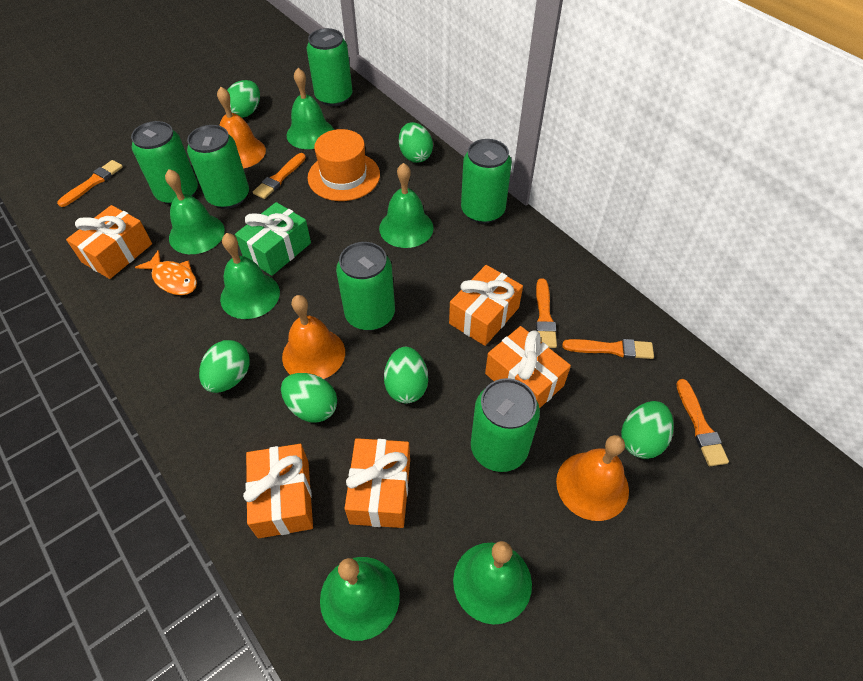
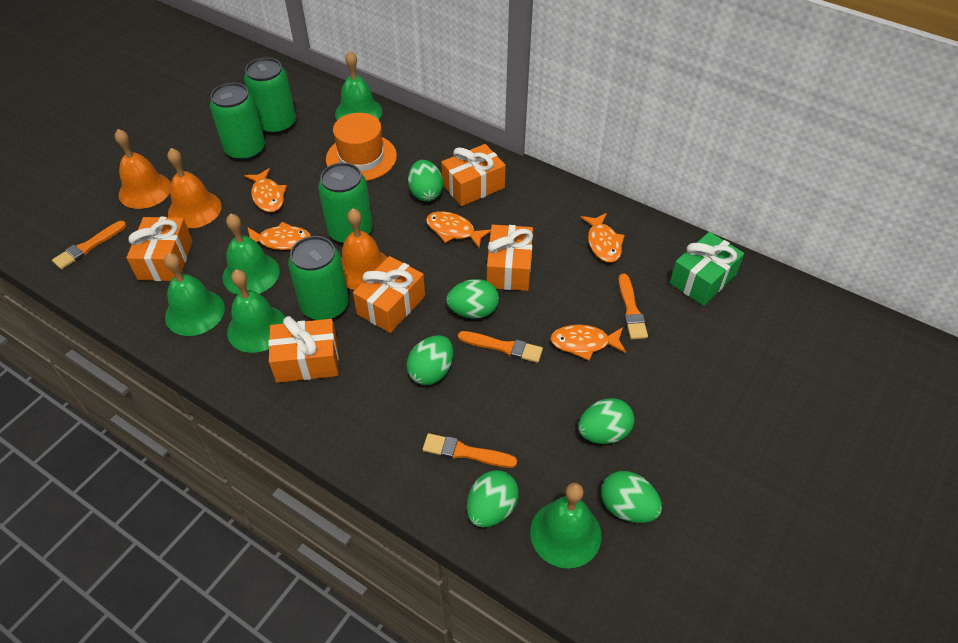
green bell: [165,169,225,254] [220,233,280,319] [286,68,334,149] [320,557,400,641] [379,163,434,248] [453,541,532,625] = 6 -> [164,253,225,336] [223,213,280,295] [227,269,285,353] [335,51,382,120] [530,483,601,568] = 5
green can: [131,121,198,205] [187,125,249,209] [307,28,353,106] [336,242,395,331] [461,139,512,224] [471,378,540,472] = 6 -> [210,83,265,161] [244,58,296,134] [288,236,349,320] [318,163,373,244] = 4
orange brush: [57,160,123,207] [253,153,306,199] [536,278,557,348] [562,339,654,359] [676,379,729,466] = 5 -> [52,221,126,269] [423,433,517,468] [458,331,543,363] [618,274,648,339] = 4
orange fish: [135,250,197,295] = 1 -> [244,168,287,212] [248,222,311,250] [426,211,491,248] [550,325,626,361] [580,213,625,263] = 5

